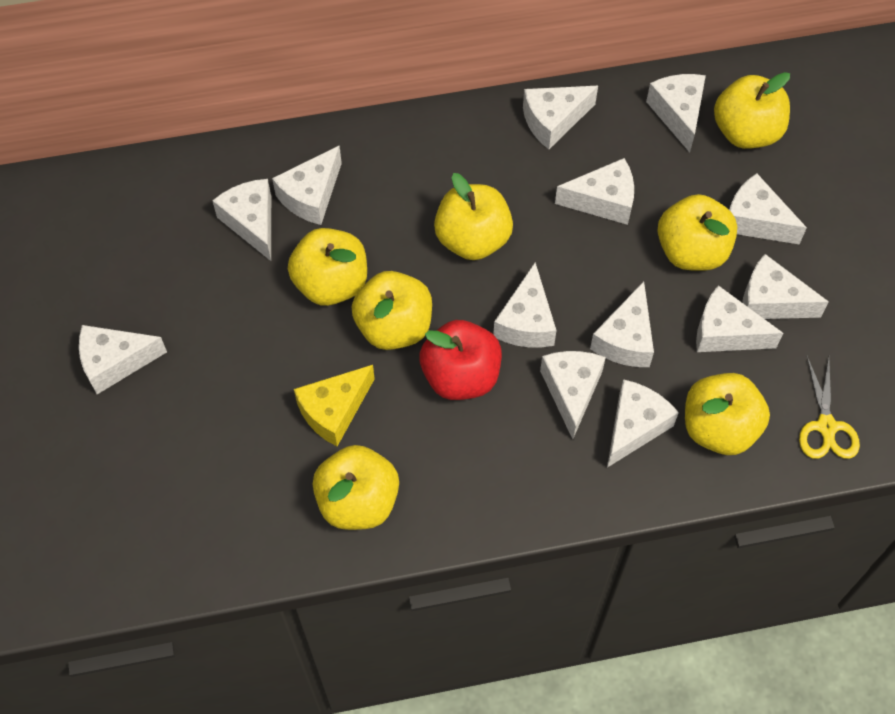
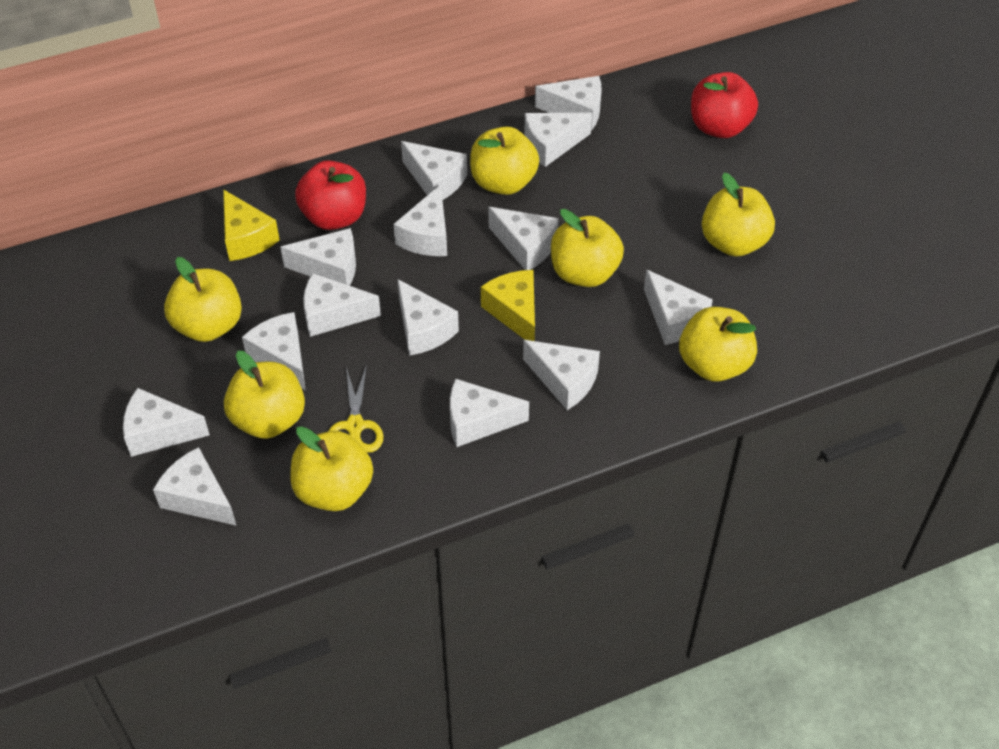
red apple: [420,320,502,400] = 1 -> [295,160,366,230] [691,72,758,138] = 2
white cheese: [79,325,167,394] [212,179,271,261] [272,145,342,225] [493,262,557,347] [523,86,598,149] [540,351,606,439] [555,158,634,225] [590,281,654,367] [607,379,679,468] [646,74,706,153] [696,285,783,352] [729,173,807,244] [742,254,829,319] = 13 -> [123,388,210,457] [153,447,237,526] [242,312,306,391] [280,228,356,286] [303,273,381,337] [394,184,447,256] [397,279,459,356] [401,141,467,200] [450,379,529,447] [488,207,559,270] [523,340,600,410] [524,113,592,167] [535,76,602,131] [644,270,713,345] = 14
yellow cheese: [294,365,375,446] = 1 -> [223,189,280,261] [481,270,535,341] = 2

